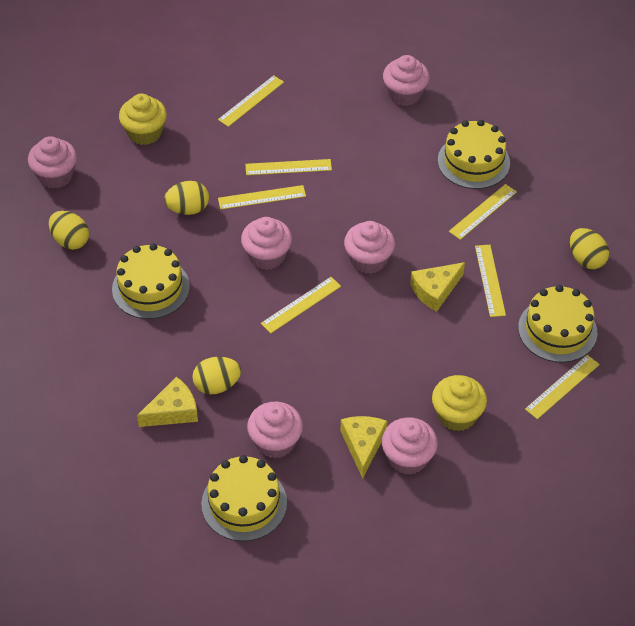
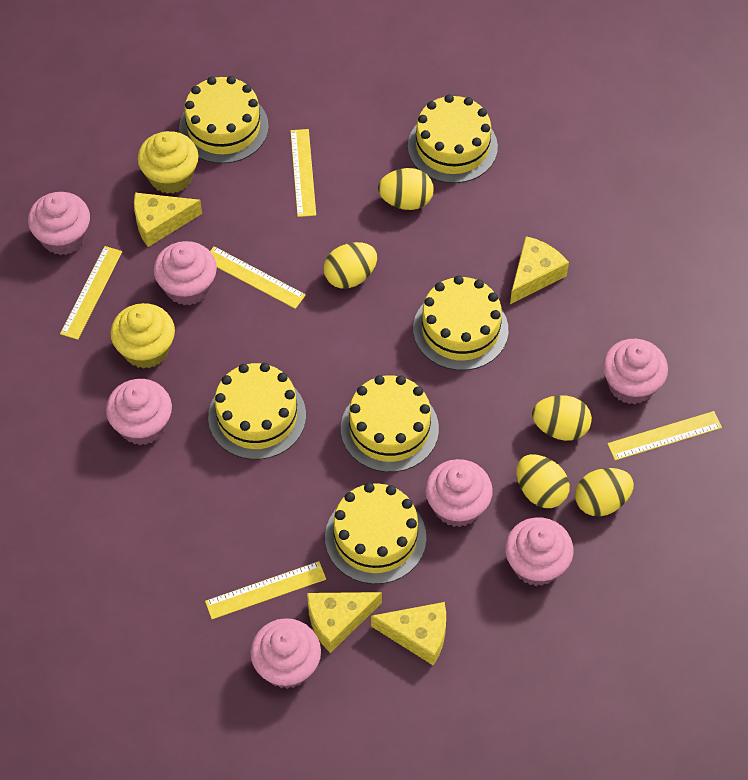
pink cupcake: [28,136,77,188] [241,217,292,270] [247,402,303,458] [344,221,395,274] [382,417,438,475] [383,55,429,106] = 6 -> [28,192,90,255] [106,379,172,445] [154,241,217,305] [250,618,321,689] [425,459,493,527] [505,517,574,586] [603,339,668,404] = 7
yellow cake: [112,243,190,319] [201,455,287,541] [438,120,510,189] [518,285,598,363] = 4 -> [179,76,269,164] [208,363,306,460] [325,483,426,584] [341,375,439,472] [408,94,498,183] [413,275,508,370] = 6
yellow cheese: [137,377,198,427] [340,416,387,479] [410,262,465,312] = 3 -> [134,193,202,247] [307,592,382,653] [371,602,446,665] [510,236,569,304] = 4
yellow egg: [49,211,89,250] [164,181,209,215] [192,357,241,395] [570,228,609,269] = 4 -> [324,242,377,289] [378,168,434,210] [516,454,570,508] [532,395,592,441] [575,468,634,517] = 5
yellow ruler: [218,75,284,127] [218,185,306,209] [245,159,332,175] [261,277,341,333] [449,184,517,240] [475,245,506,317] [525,355,600,419] = 7 -> [60,246,122,340] [205,561,326,619] [210,246,306,309] [290,129,316,217] [607,411,722,460] = 5

